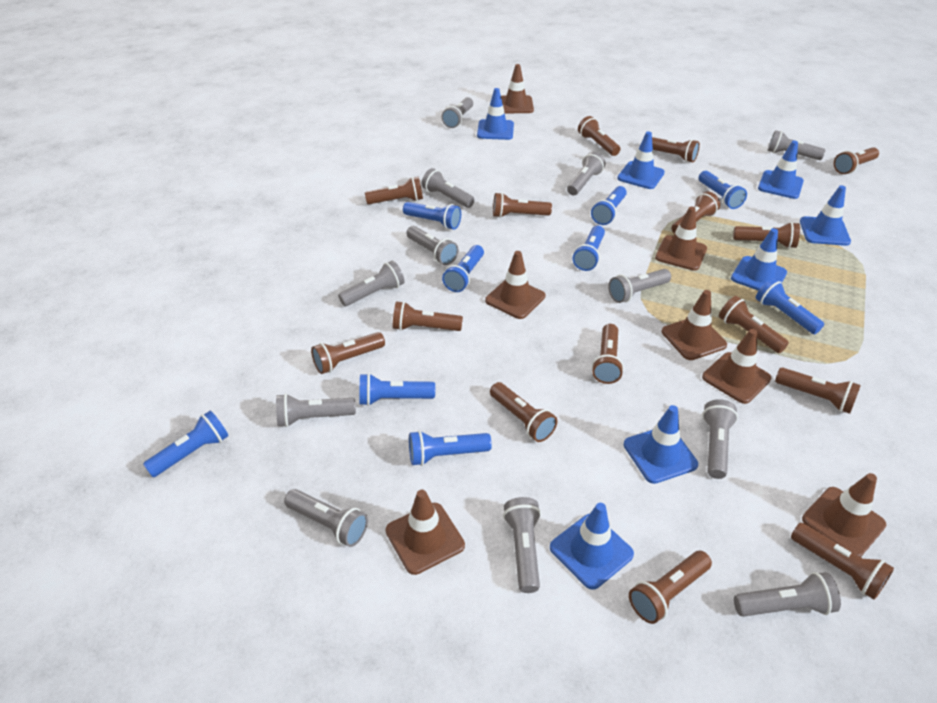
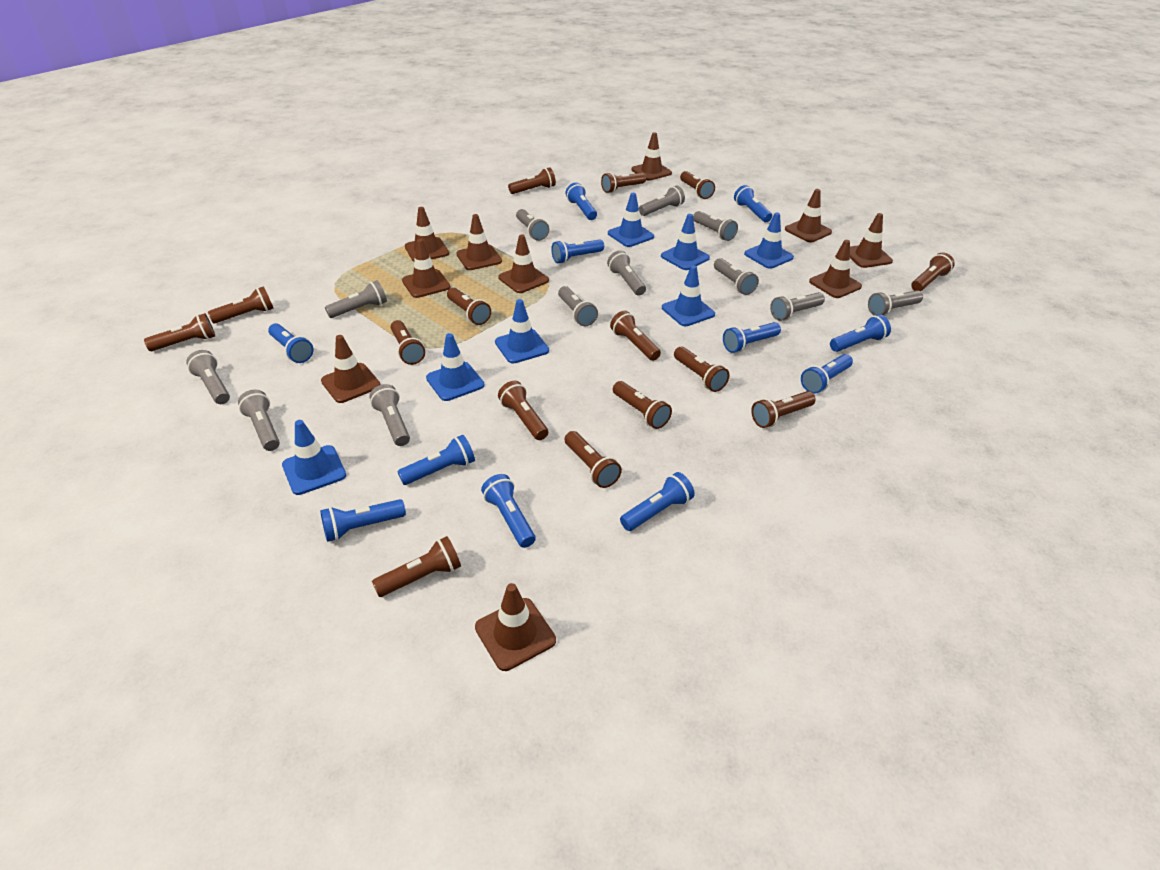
blue flashlight: [143,411,228,477] [359,373,435,406] [403,202,461,230] [409,431,492,466] [442,245,484,292] [573,226,605,271] [591,186,627,225] [699,171,747,209] [756,278,824,334] = 9 -> [268,323,314,363] [320,499,406,542] [397,435,475,485] [481,474,536,548] [551,239,604,263] [565,182,597,220] [620,472,695,531] [723,322,781,353] [734,185,772,222] [801,354,853,394] [830,314,891,352] = 11
brown traffic cone: [386,490,465,575] [485,251,545,319] [501,64,534,113] [655,207,707,271] [662,290,727,360] [702,329,771,404] [802,473,886,557] = 7 -> [321,335,380,403] [402,239,450,298] [405,207,449,262] [456,214,502,270] [475,583,556,671] [498,234,549,293] [631,132,672,181] [785,189,832,243] [809,240,862,298] [850,213,893,268] = 10

